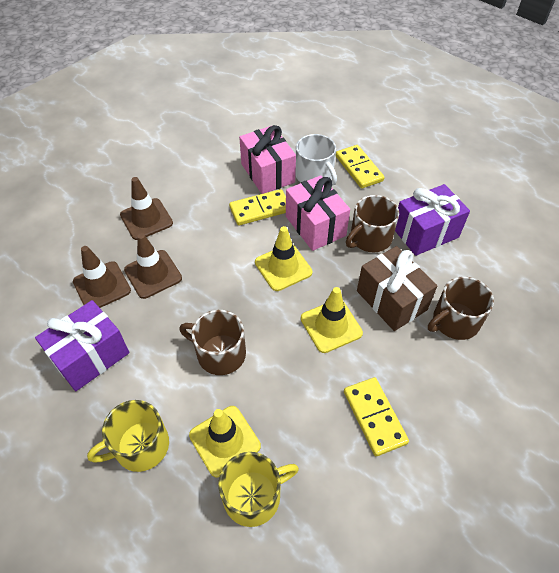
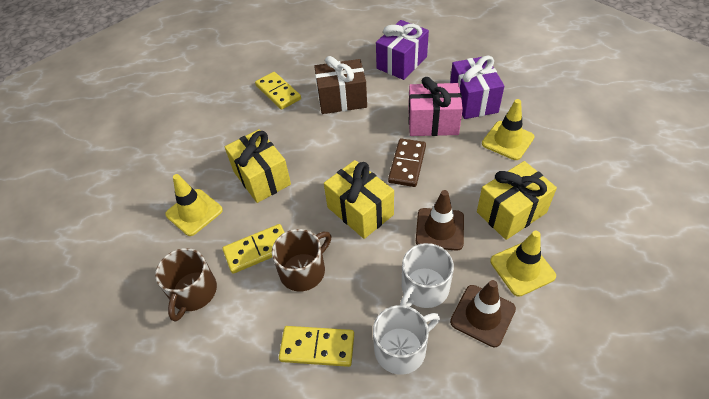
brown domino: none = 0 -> [388,138,426,187] = 1
brown mug: [179,310,246,375] [346,195,399,252] [428,277,494,340] = 3 -> [155,248,217,322] [272,229,331,291] = 2
brown traffic cone: [73,246,131,308] [120,177,173,240] [124,233,182,299] = 3 -> [416,190,464,251] [450,280,516,347] = 2
pink gift: [239,125,296,194] [286,175,350,251] = 2 -> [408,77,463,136] = 1
white mug: [295,134,337,186] = 1 -> [373,305,440,375] [400,243,454,308] = 2
yellow gift: none = 0 -> [225,129,291,203] [324,160,394,239] [477,161,557,240] = 3
yellow mug: [87,400,169,472] [218,452,299,527] = 2 -> none = 0

